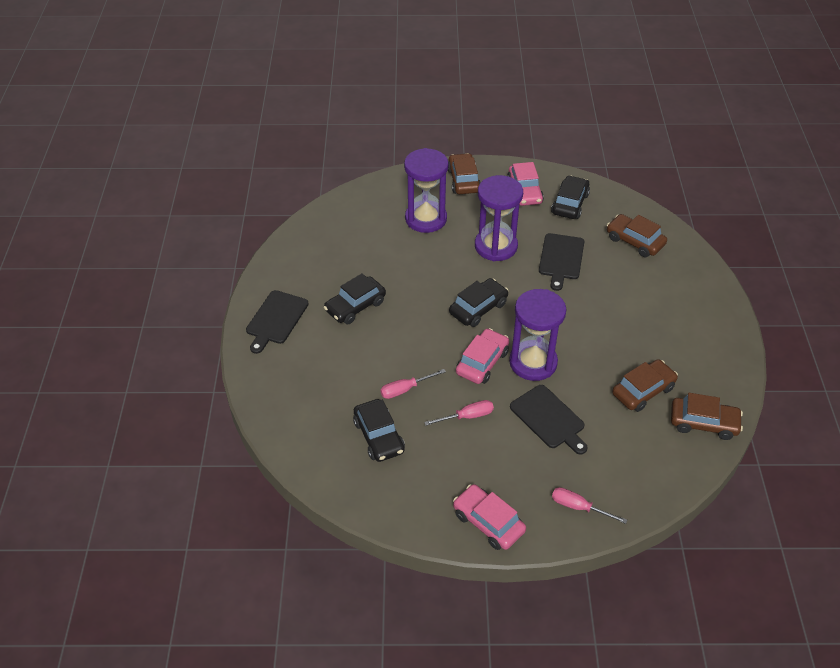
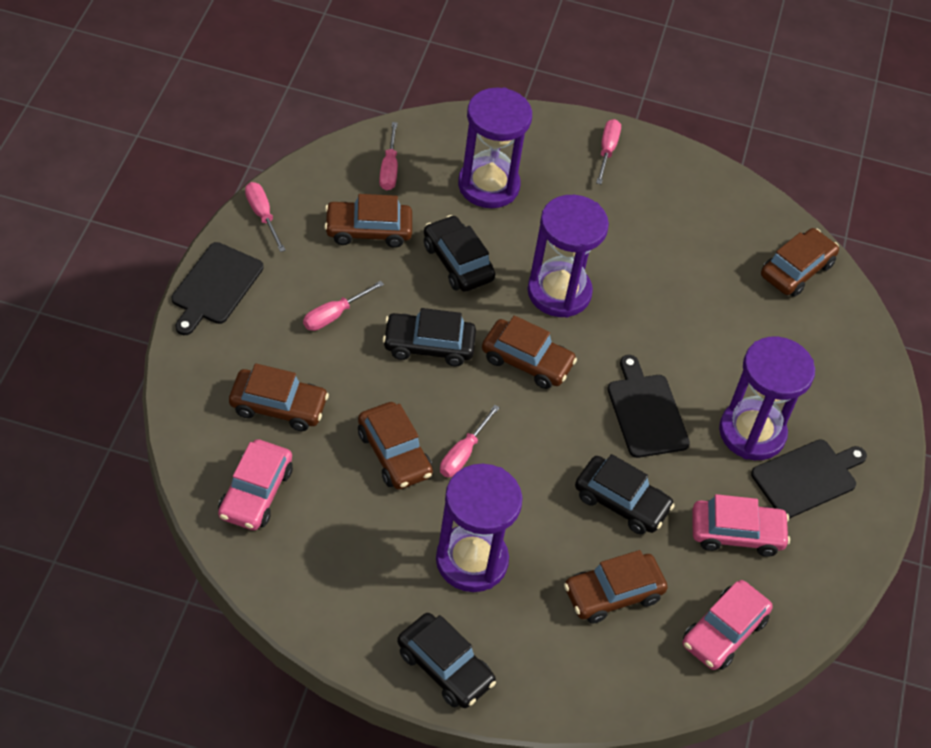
brown car: [448,153,481,194] [607,214,667,257] [612,359,678,412] [671,393,743,440] = 4 -> [229,363,329,431] [324,194,412,248] [358,402,433,490] [482,315,577,389] [564,550,668,624] [761,228,839,297] = 6
pink screwdriver: [380,369,446,399] [424,400,494,426] [552,487,627,524] = 3 -> [245,182,286,252] [303,281,384,331] [379,122,398,190] [440,405,500,478] [596,119,621,184] = 5
purple hourglass: [404,148,449,233] [475,175,523,261] [509,289,566,381] = 3 -> [436,464,523,592] [458,88,532,208] [527,195,609,318] [719,337,815,460] = 4

